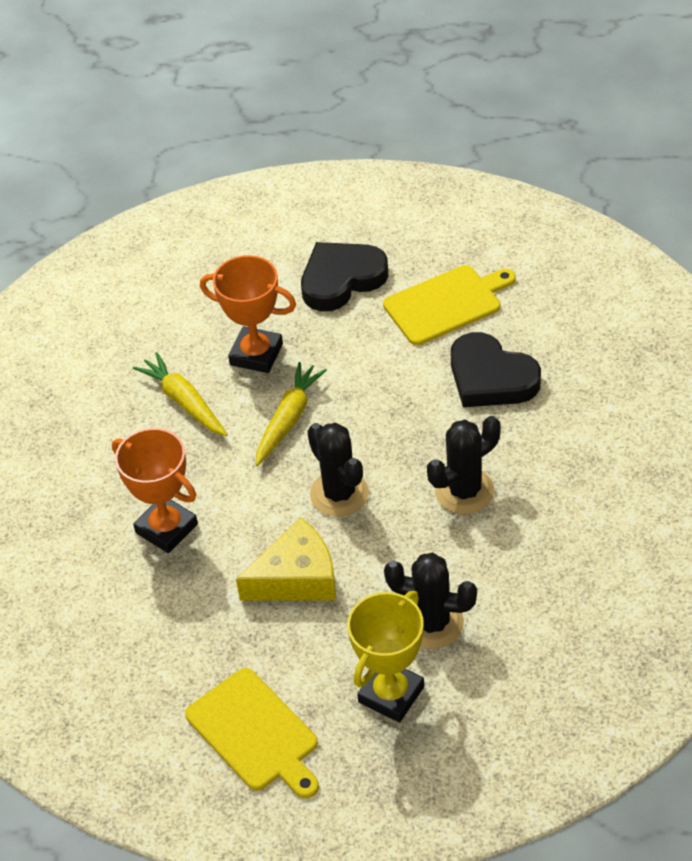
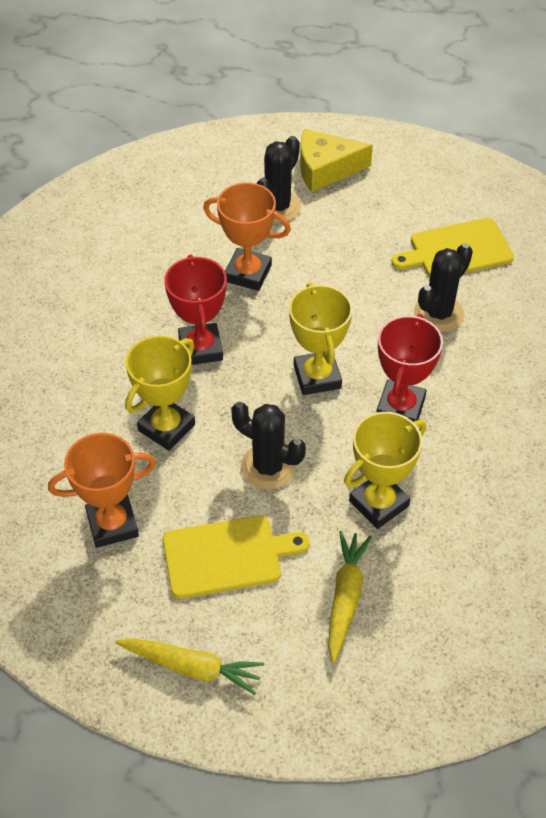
black heart: [301,242,388,311] [451,332,541,407] = 2 -> none = 0
red trophy: none = 0 -> [164,254,227,365] [376,314,443,422] = 2
yellow trophy: [347,591,424,723] = 1 -> [125,336,195,451] [289,283,353,395] [344,412,426,529] = 3

